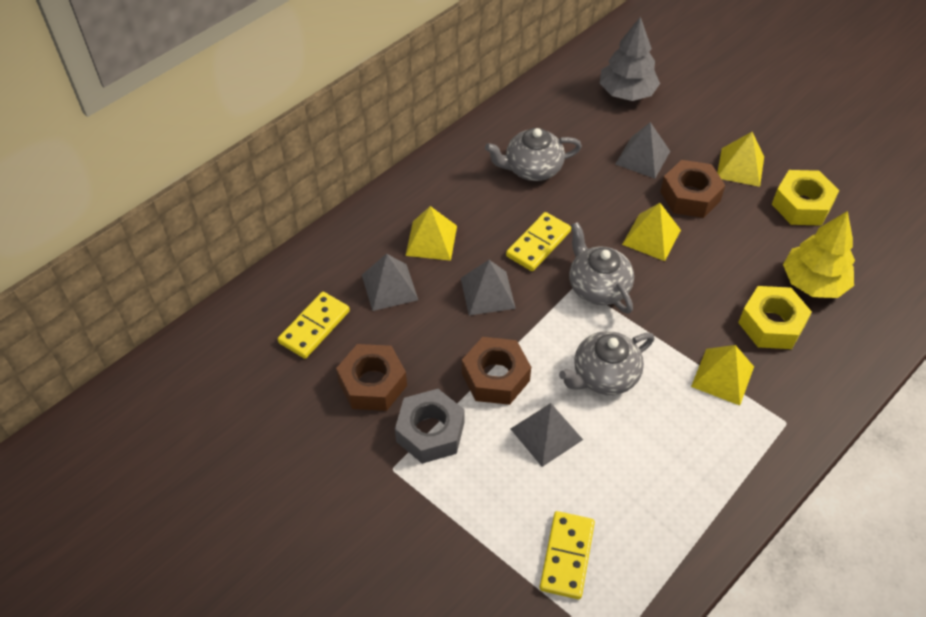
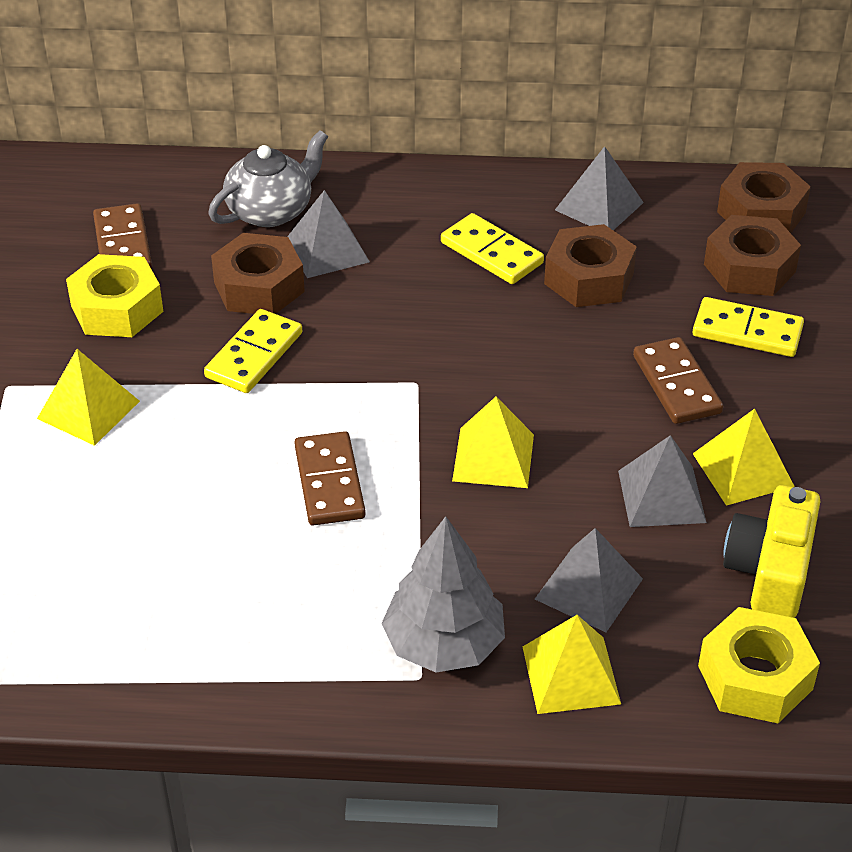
brown domino: none = 0 -> [93,203,152,269] [295,431,366,526] [633,337,723,424] = 3
brown nut: [336,344,407,411] [462,337,531,405] [660,160,725,218] = 3 -> [211,233,305,314] [544,224,637,307] [704,215,801,296] [717,162,811,233] = 4
grey nut: [395,389,464,464] = 1 -> none = 0
grey teapot: [485,128,582,181] [559,331,655,395] [569,222,634,314] = 3 -> [208,130,328,227] = 1
yellow camera: none = 0 -> [723,485,821,618] = 1
yellow tree: [783,211,855,298] = 1 -> none = 0

